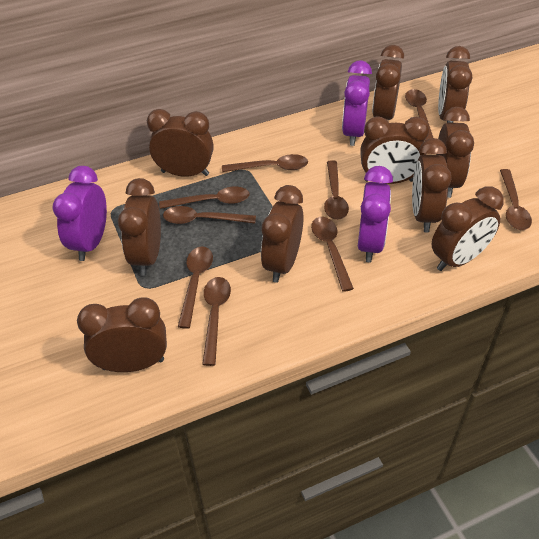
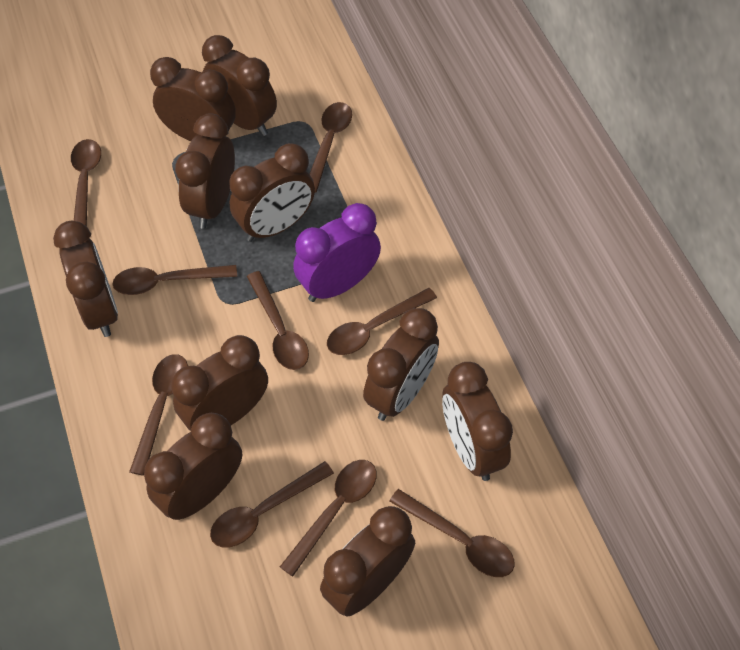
purple clock: [53,166,107,261] [342,60,372,146] [358,166,393,262] = 3 -> [293,203,381,302] = 1

